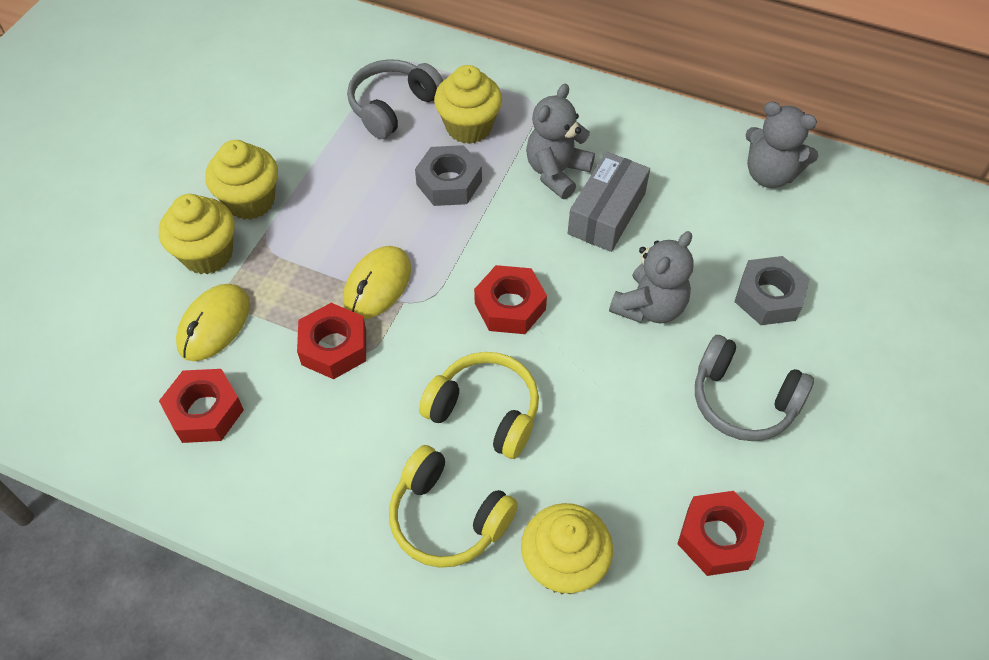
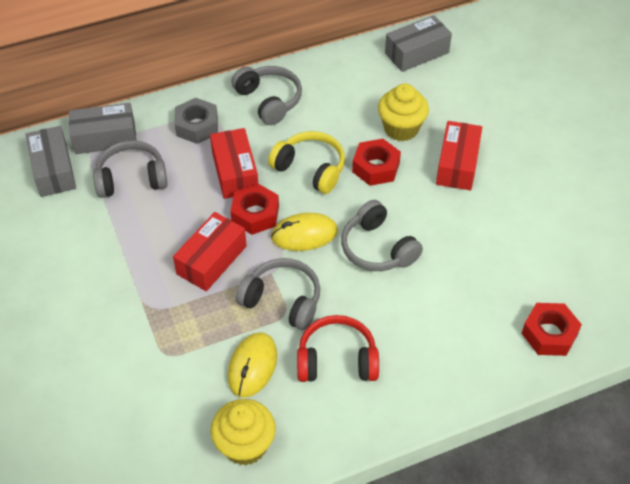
grey box: [568,152,650,252] = 1 -> [25,126,76,197] [69,103,136,154] [385,15,452,72] = 3
grey headphones: [347,59,443,139] [695,335,814,441] = 2 -> [93,140,168,198] [231,66,302,125] [236,258,320,330] [341,200,423,271] = 4
grey nut: [415,145,482,206] [734,256,810,325] = 2 -> [174,98,218,144] = 1
grey teddy bear: [526,84,595,199] [609,231,694,323] [745,101,818,188] = 3 -> none = 0
red box: none = 0 -> [173,212,247,291] [210,128,258,199] [436,121,482,191] = 3
red headphones: none = 0 -> [297,315,379,382] = 1
red nut: [159,369,244,443] [297,303,366,379] [474,265,547,334] [677,491,765,576] = 4 -> [230,184,279,235] [352,139,401,186] [521,303,582,356] = 3
yellow cupcake: [159,194,235,274] [205,140,278,220] [434,65,502,144] [521,503,613,594] = 4 -> [210,399,276,465] [378,84,429,141] = 2
yellow headphones: [389,445,518,568] [419,352,539,459] = 2 -> [268,131,345,194] = 1

